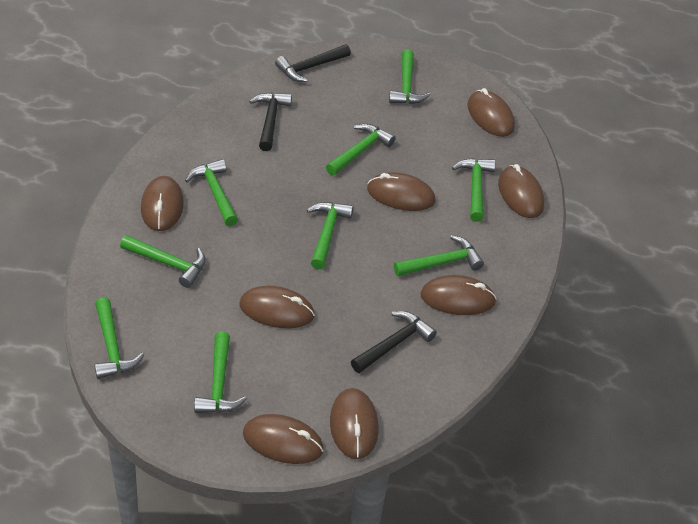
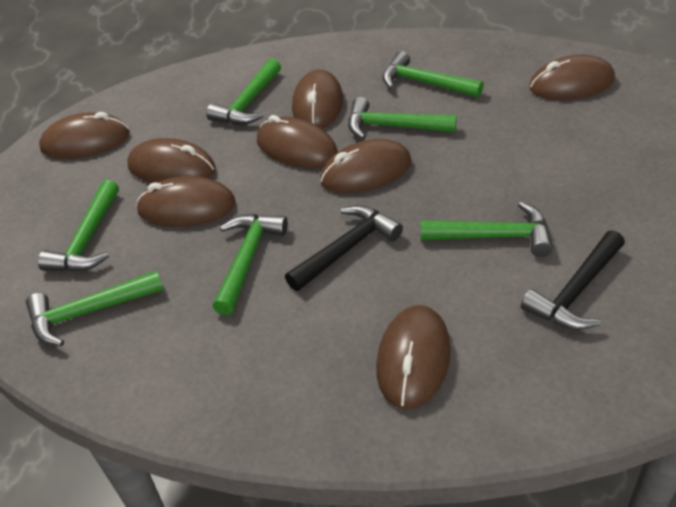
black hammer: [249,93,292,151] [275,44,351,82] [351,311,437,373] = 3 -> [285,205,403,291] [521,230,625,330] = 2
green hammer: [94,297,145,379] [120,235,206,288] [185,159,238,226] [194,332,247,413] [307,202,353,269] [326,124,396,176] [389,49,430,104] [394,235,484,276] [452,158,496,222] = 9 -> [26,270,164,346] [38,180,119,272] [206,58,281,125] [212,214,288,315] [348,97,457,140] [382,51,484,98] [421,202,553,257] = 7

